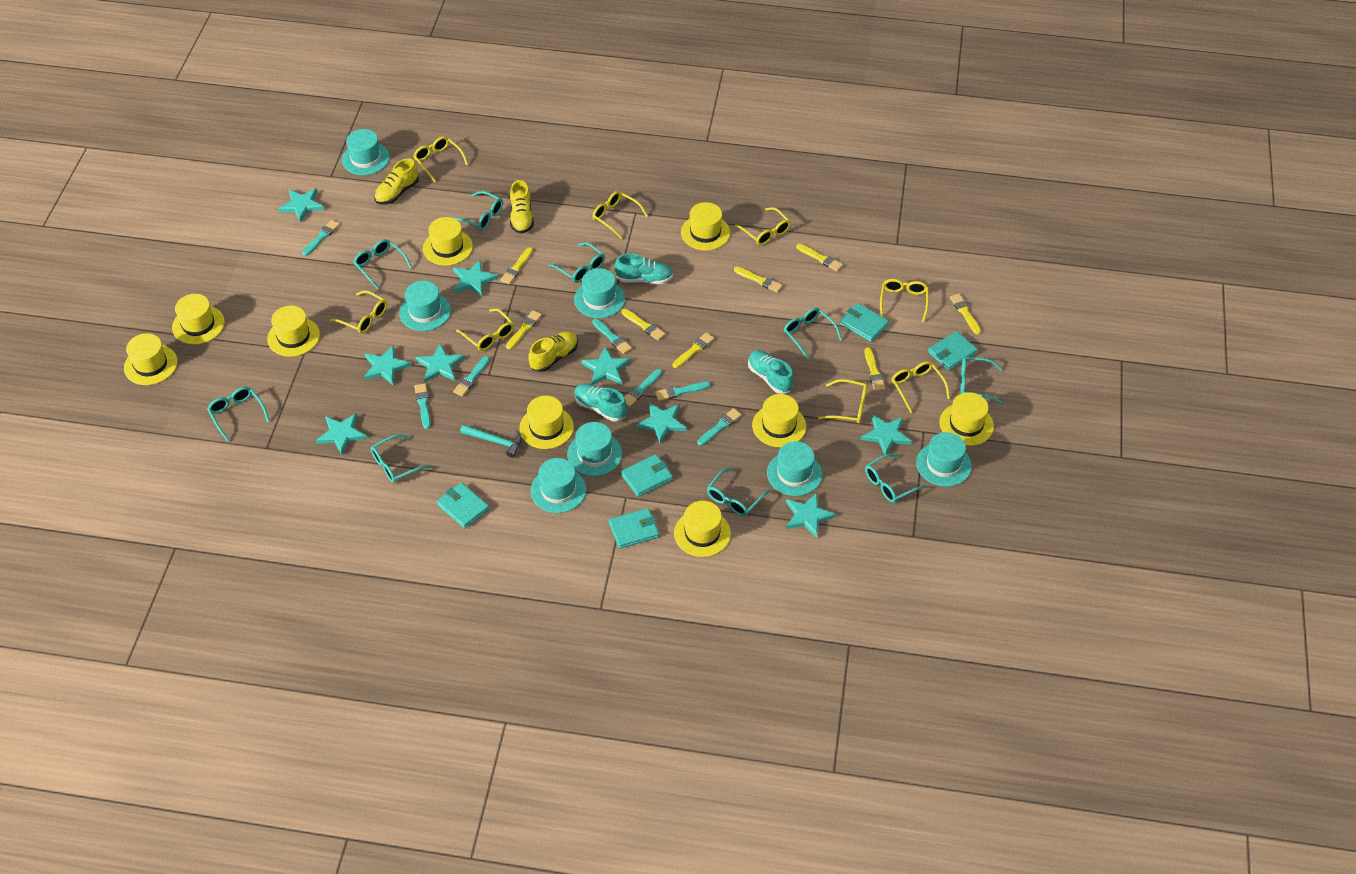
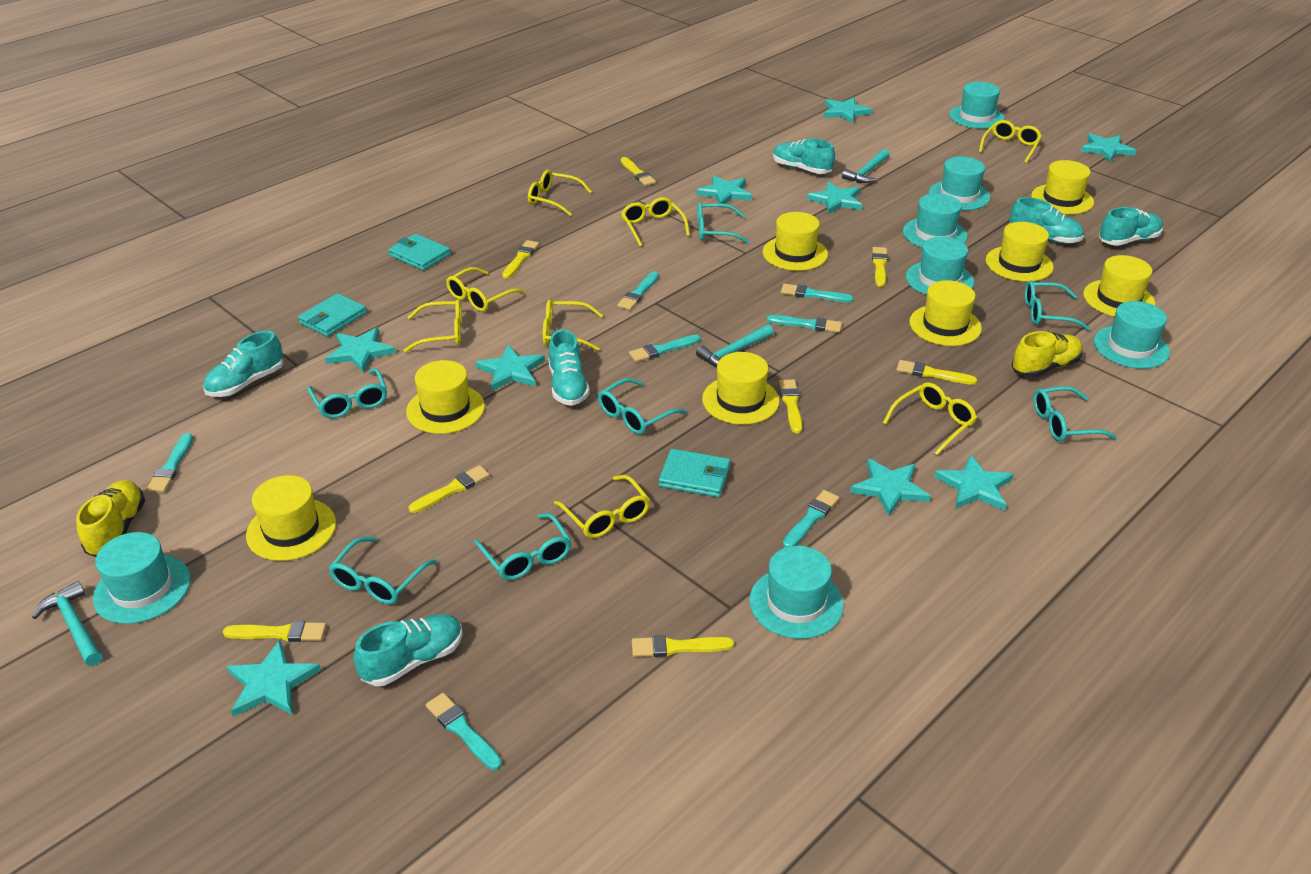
turquoise glasses: [207,387,269,441] [353,239,412,289] [371,434,431,483] [454,191,503,230] [548,242,605,283] [707,468,770,516] [784,308,842,359] [865,453,927,503] [960,357,1002,403] = 9 -> [307,368,387,418] [329,537,437,604] [474,513,571,580] [598,378,686,435] [697,202,750,244] [1025,280,1090,331] [1033,386,1118,441] = 7
turquoise hammer: [460,424,522,458] = 1 -> [32,581,102,666] [696,324,774,367] [842,149,889,183] = 3
turquoise shoe: [574,384,627,422] [614,253,673,284] [748,350,794,394] = 3 -> [203,331,283,397] [353,614,463,686] [548,330,590,406] [773,138,835,174] [1009,197,1084,244] [1099,207,1163,246] = 6
turquoise wallet: [437,482,489,528] [609,508,659,549] [621,454,673,497] [840,303,889,342] [928,331,978,371] = 5 -> [298,293,367,337] [388,234,451,271] [659,449,731,497] = 3
yellow hat: [124,333,178,385] [172,294,225,344] [267,306,320,357] [423,217,473,266] [519,396,574,449] [674,501,731,557] [681,202,730,251] [752,394,806,447] [939,392,994,446] = 9 -> [246,475,336,561] [406,360,485,434] [702,352,780,425] [763,212,828,271] [909,280,982,346] [986,222,1054,282] [1031,160,1094,214] [1083,255,1155,317] = 8
yellow shoe: [374,158,419,204] [510,180,534,234] [528,331,578,372] = 3 -> [76,480,145,557] [1011,331,1083,378] = 2

